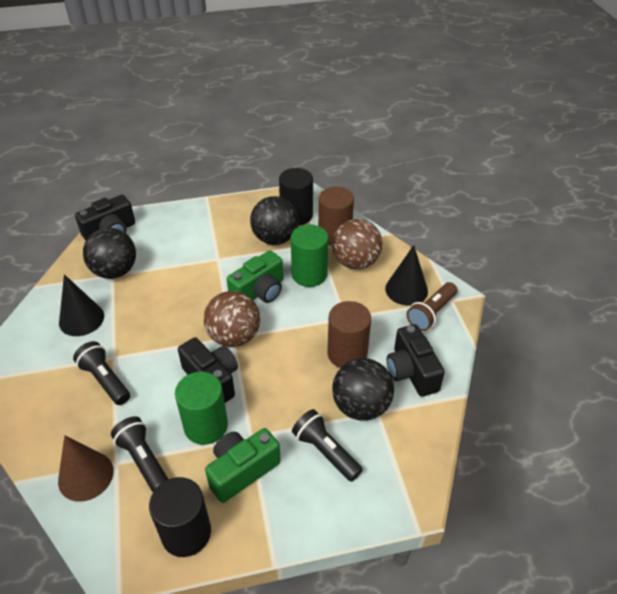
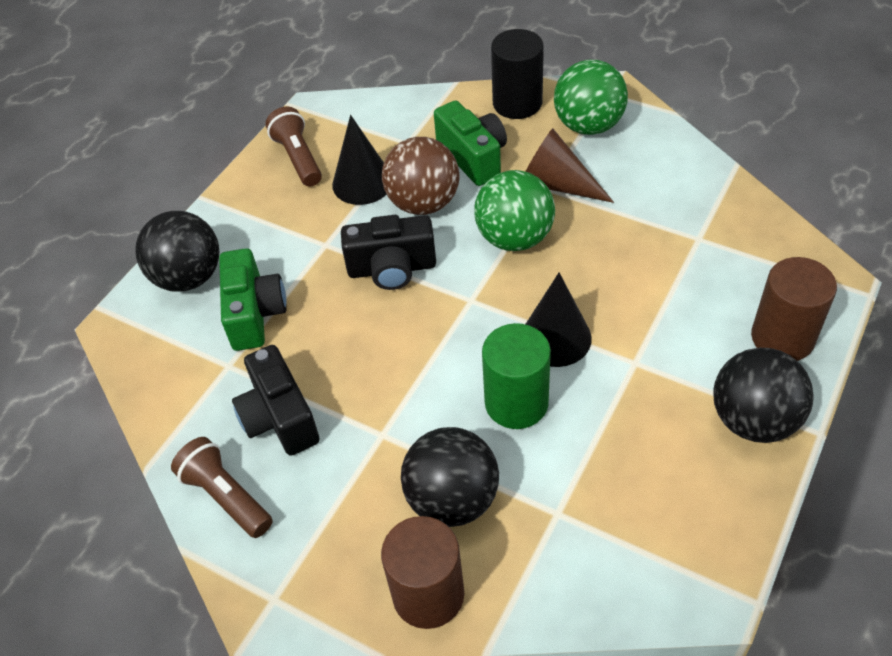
black camera: [75,195,135,240] [178,337,238,403] [387,324,445,397] = 3 -> [232,345,320,456] [341,215,436,290] = 2
black cylinder: [149,477,211,557] [279,168,313,226] = 2 -> [491,29,544,119] = 1
black flashlight: [73,341,130,405] [111,416,168,492] [292,409,363,482] = 3 -> none = 0
brown ball: [204,291,260,347] [332,219,382,269] = 2 -> [382,137,459,215] = 1
brown flashlight: [407,282,457,331] = 1 -> [171,437,273,538] [265,107,322,186] = 2
green ball: none = 0 -> [474,170,555,251] [554,60,628,135] = 2
green cylinder: [175,372,228,445] [291,225,328,287] = 2 -> [482,323,551,429] = 1

